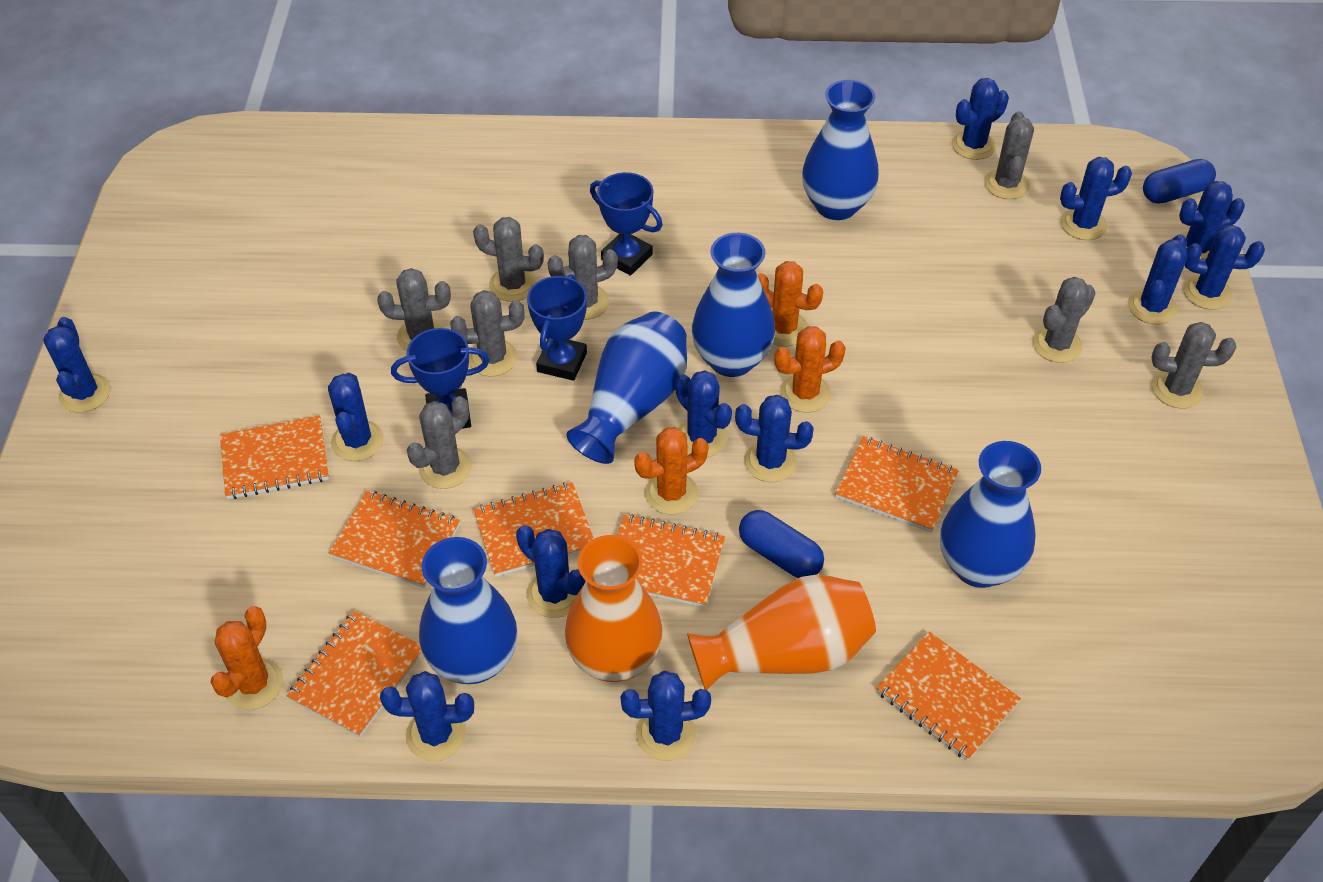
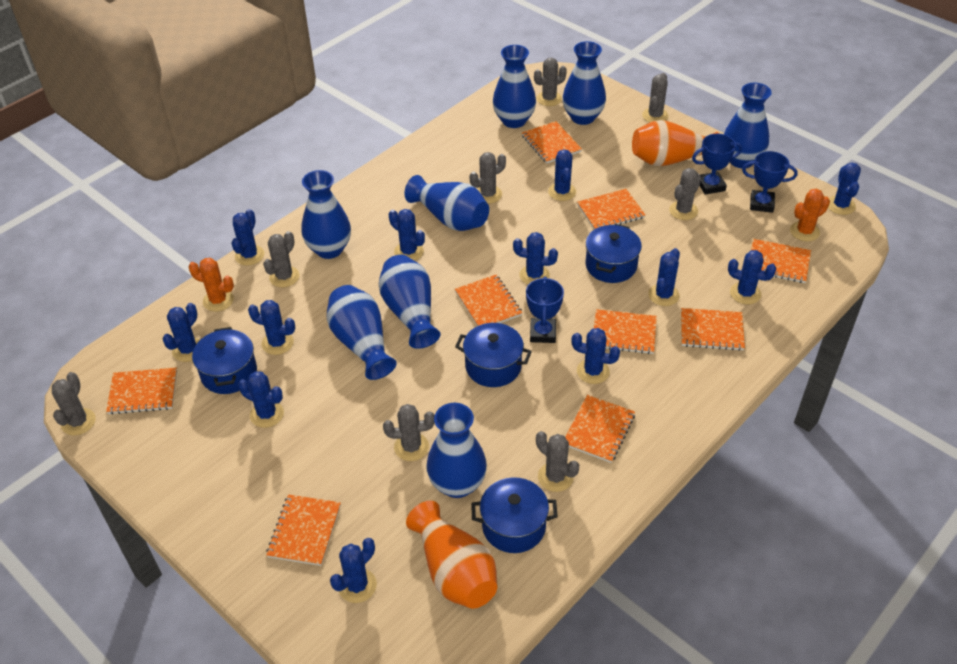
blue capsule: [739,510,824,578] [1143,159,1216,204] = 2 -> none = 0
blue pot: none = 0 -> [192,327,257,394] [455,323,532,387] [471,477,558,553] [586,224,642,283] = 4
blue vase: [419,537,518,684] [566,311,687,464] [692,233,775,377] [802,80,879,220] [940,441,1041,588] = 5 -> [302,170,351,259] [327,285,397,380] [379,255,441,349] [405,175,489,231] [426,403,487,498] [493,45,536,128] [562,41,606,125] [724,83,772,168] = 8
orange cactus: [210,606,283,710] [634,427,709,515] [757,261,823,347] [774,326,846,413] = 4 -> [188,258,234,312] [790,189,830,242] = 2
orange notebook: [220,415,329,499] [287,611,422,737] [329,490,460,588] [473,482,594,577] [617,514,725,608] [835,436,959,533] [876,631,1021,761] = 7 -> [106,368,177,415] [266,494,341,566] [455,275,522,326] [522,121,582,163] [566,395,635,463] [577,189,645,230] [594,309,657,354] [681,308,745,351] [751,239,811,283] = 9

